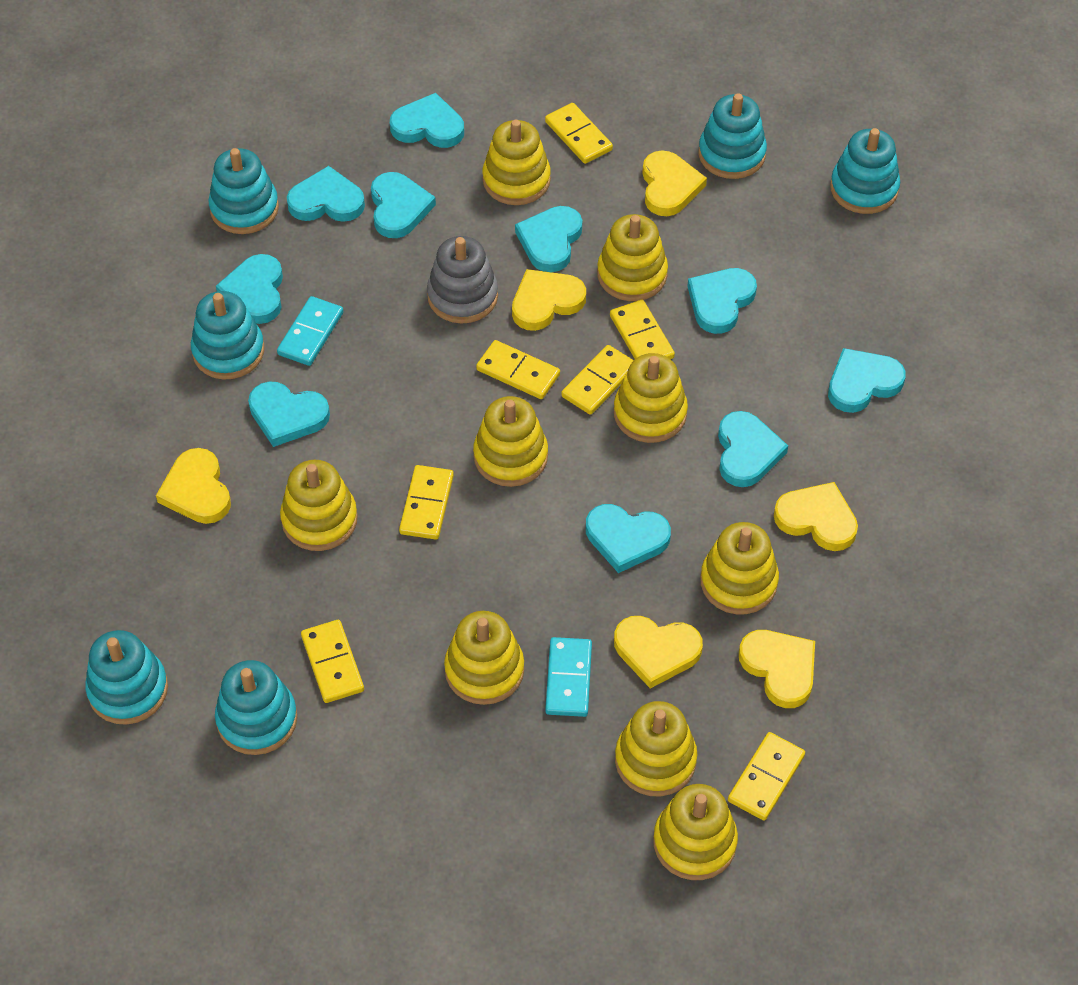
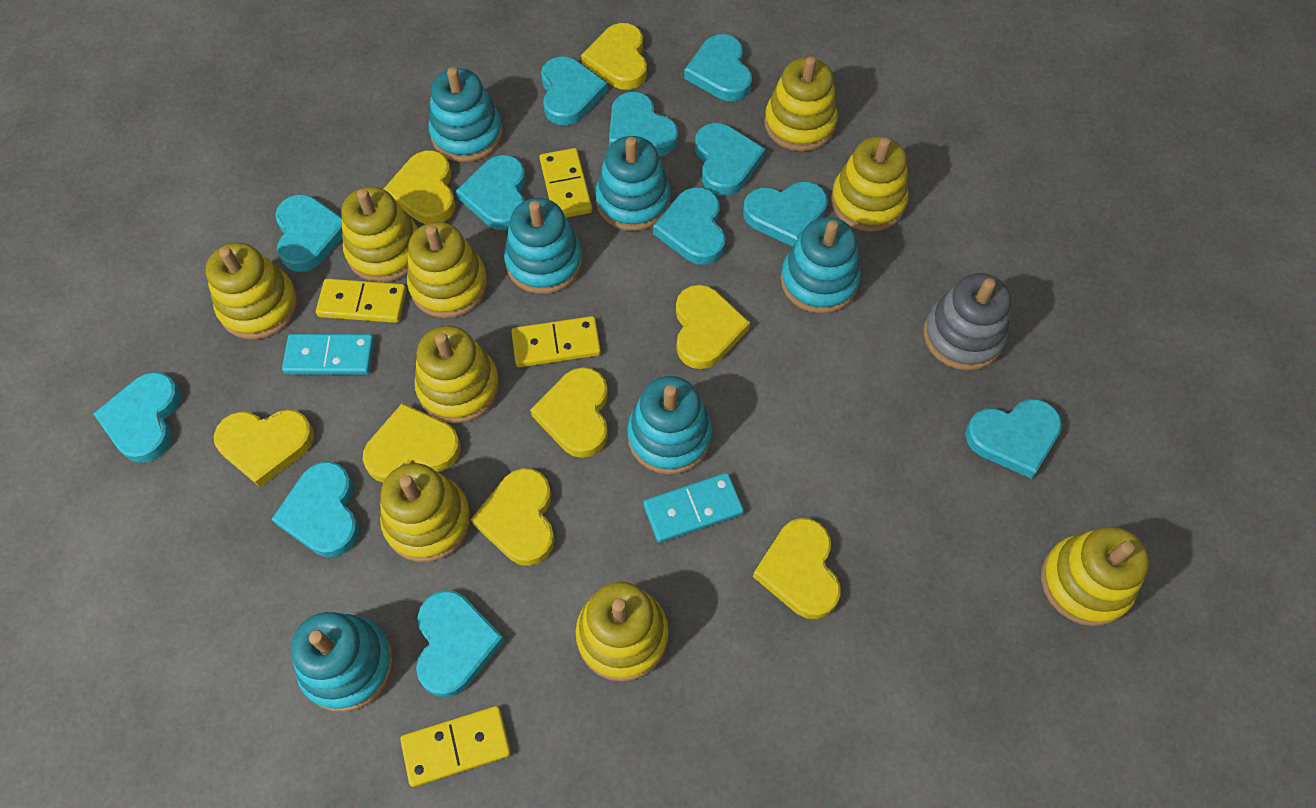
turquoise heart: [216,254,283,324] [248,381,330,447] [287,166,365,222] [371,172,436,238] [390,93,464,148] [515,206,582,272] [586,504,671,573] [687,268,757,334] [718,411,788,487] [828,348,906,413] = 10 -> [93,372,181,463] [271,462,359,557] [275,195,342,272] [416,590,505,697] [456,155,526,230] [541,56,608,125] [609,92,678,156] [653,187,726,265] [684,34,752,101] [695,123,765,196] [743,182,828,247] [965,399,1062,478] = 12
yellow domino: [301,620,364,703] [399,465,454,540] [476,340,560,399] [545,103,613,164] [561,345,634,415] [610,300,675,359] [728,732,805,821] = 7 -> [316,279,407,323] [400,706,511,787] [511,316,601,367] [539,148,592,218] = 4
yellow heart: [156,448,231,524] [512,269,586,331] [614,616,703,689] [642,151,707,216] [739,630,815,708] [774,482,858,551] = 6 -> [214,410,314,488] [363,403,461,483] [384,151,456,224] [471,468,555,566] [530,367,608,458] [581,23,647,90] [676,285,750,369] [753,518,841,619] = 8

